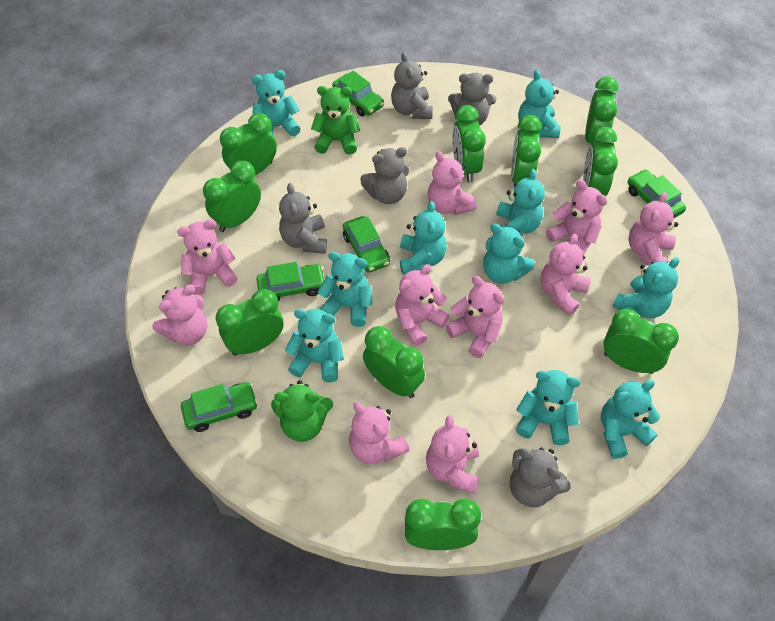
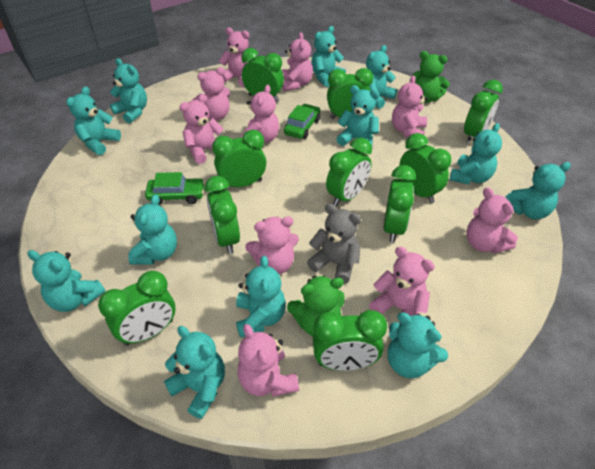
green car: [181,382,258,432] [256,262,324,301] [332,71,384,117] [343,216,390,273] [628,169,686,218] = 5 -> [145,172,205,205] [284,104,320,139] = 2
grey teddy bear: [279,183,327,253] [360,147,409,204] [391,52,433,119] [448,73,496,125] [510,447,571,507] = 5 -> [307,204,361,284] = 1
turquoise teddy bear: [252,70,301,136] [285,309,344,382] [318,252,373,327] [400,201,447,275] [483,224,535,284] [496,169,545,234] [516,370,580,445] [518,70,561,138] [601,380,660,459] [612,257,679,319] = 10 -> [27,250,106,312] [66,87,121,155] [110,58,147,123] [128,194,177,265] [164,326,225,419] [236,255,286,338] [311,26,346,87] [337,85,380,146] [366,45,397,109] [388,312,448,378] [450,123,502,184] [505,162,571,219] = 12

